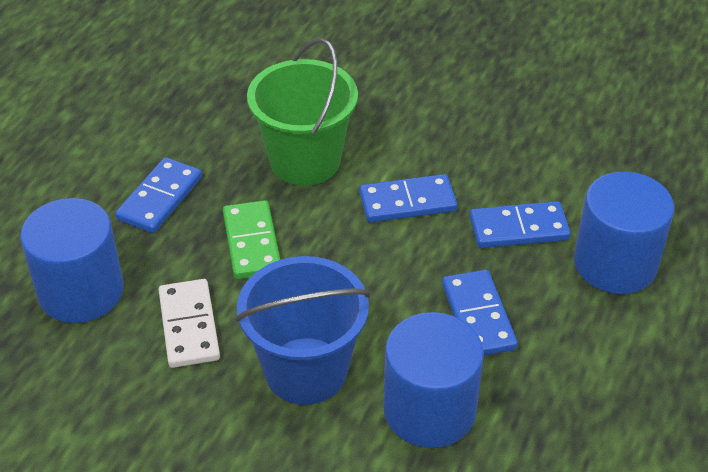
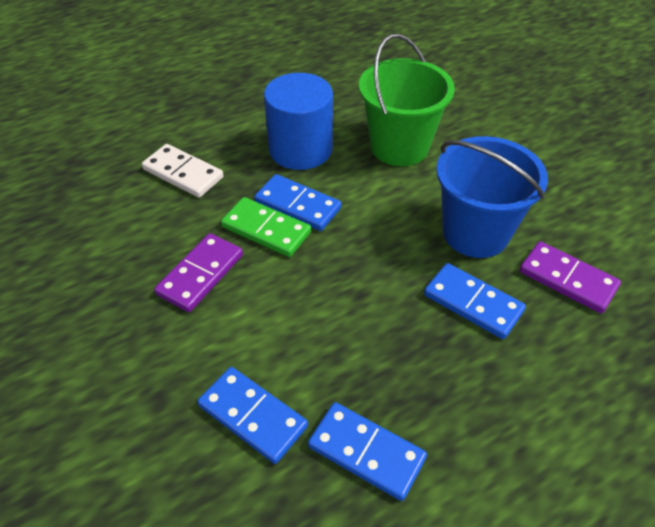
blue cylinder: [20,198,124,323] [383,312,484,448] [574,172,674,294] = 3 -> [264,73,333,170] = 1
purple domino: none = 0 -> [154,233,243,312] [519,241,621,313] = 2

